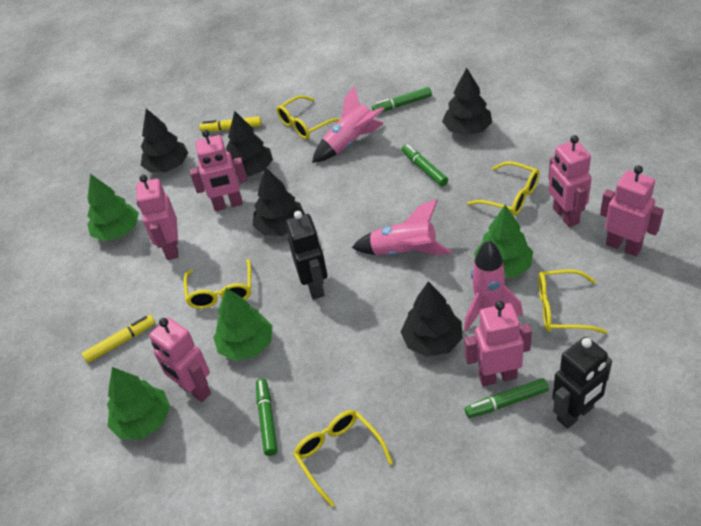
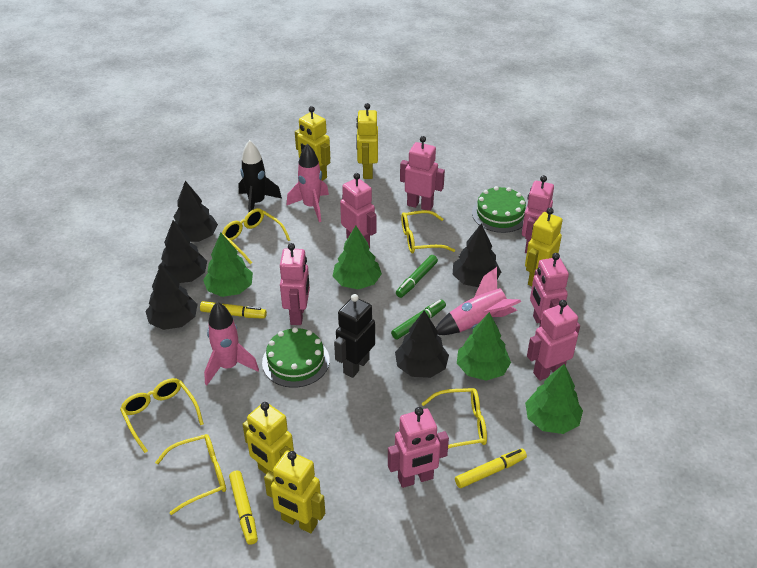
black robot: [286,211,328,300] [552,337,612,429] = 2 -> [334,294,375,378] = 1
black rocket: none = 0 -> [239,140,282,212] = 1
green cake: none = 0 -> [262,327,330,388] [472,186,526,233] = 2
green marker: [256,378,278,456] [372,87,432,112] [401,144,448,187] [465,378,549,418] = 4 -> [391,300,446,339] [396,255,438,298] = 2
pink robot: [136,175,179,260] [149,318,211,402] [190,130,247,211] [464,301,532,386] [548,135,592,227] [600,166,664,256] = 6 -> [280,243,310,325] [340,173,377,248] [388,407,449,488] [400,136,445,211] [522,175,554,253] [527,300,580,381] [530,253,569,327] = 7
yellow marker: [82,315,155,363] [199,116,261,132] = 2 -> [200,301,267,319] [229,471,258,545] [455,448,527,488] = 3
yellow robot: none = 0 -> [242,402,294,474] [264,451,325,533] [295,106,330,181] [356,103,378,179] [525,208,563,286] = 5

